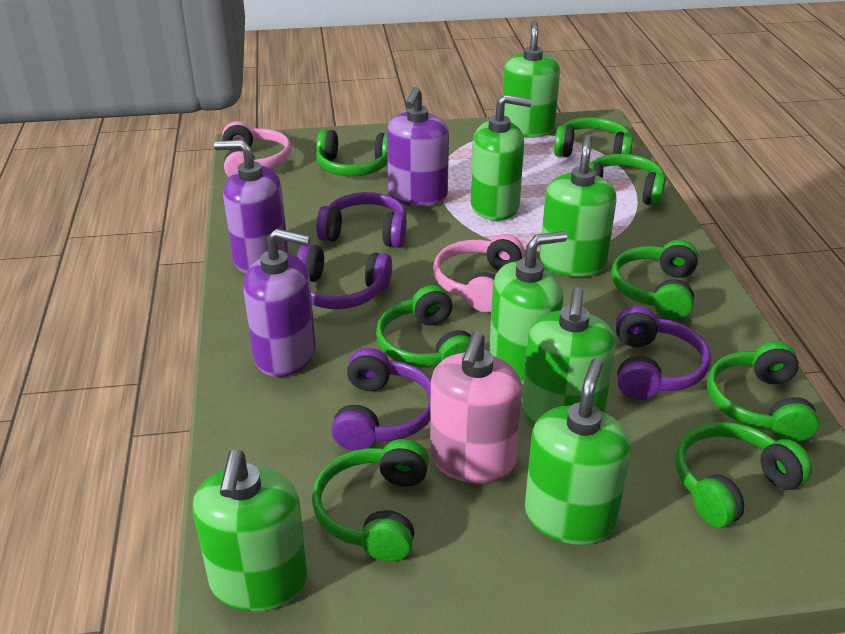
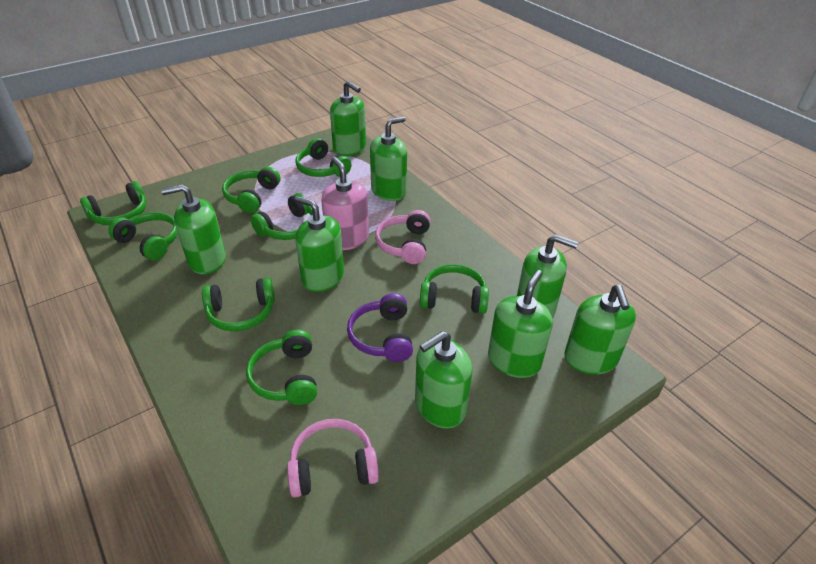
green soap dispenser: [192,450,308,612] [471,95,532,221] [489,231,567,385] [502,21,560,138] [522,287,616,425] [525,358,631,545] [540,135,616,277] = 7 -> [161,184,226,274] [294,196,344,292] [330,81,366,156] [370,116,407,201] [415,331,472,428] [488,270,553,378] [517,234,578,319] [564,285,636,374] = 8
purple headphones: [297,244,392,309] [316,192,407,248] [331,348,431,451] [616,306,711,400] = 4 -> [347,293,413,362] = 1
purple soap dispenser: [214,140,288,273] [244,229,316,377] [387,87,449,206] = 3 -> none = 0

